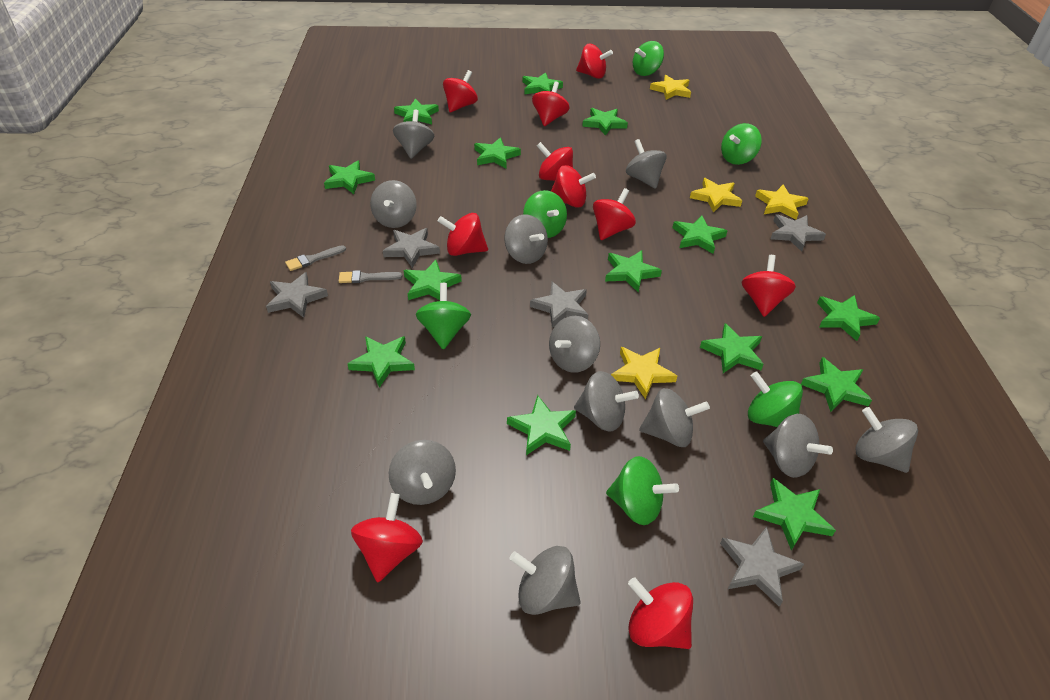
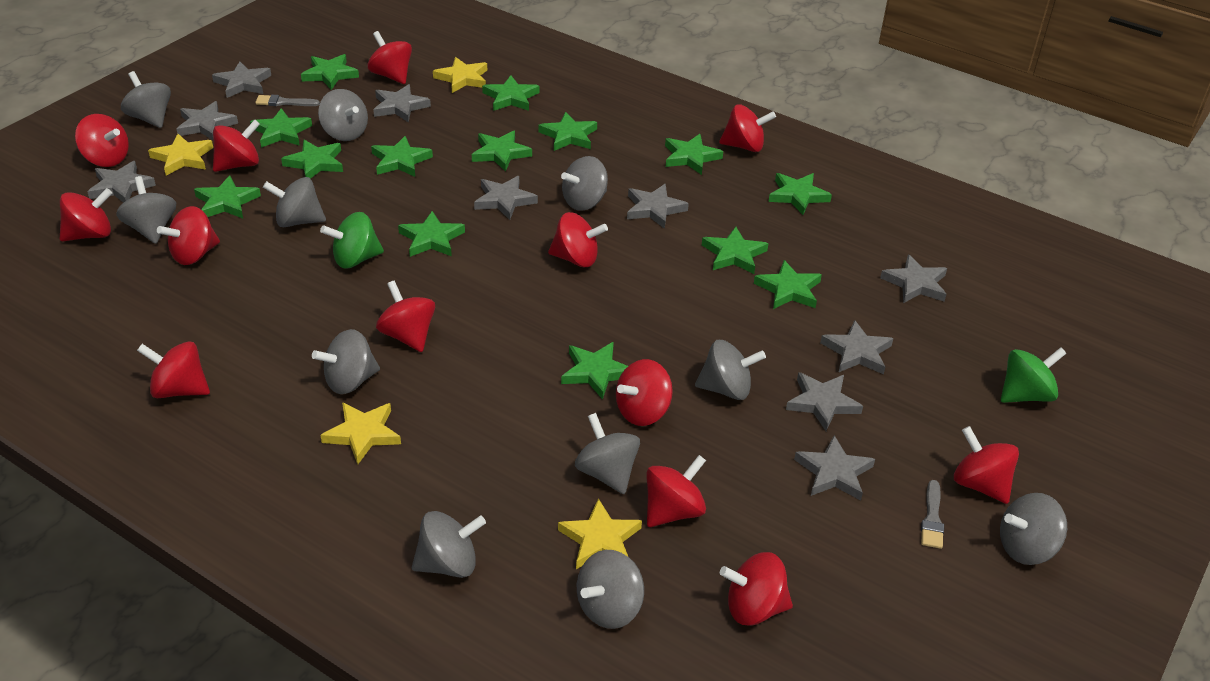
green spinning top: [416,283,471,350] [523,190,567,238] [606,456,679,525] [633,41,664,76] [721,123,762,165] [748,371,803,427] = 6 -> [320,212,384,268] [1001,347,1066,403] = 2
grey star: [266,272,328,318] [383,228,440,268] [530,282,589,328] [720,527,804,607] [771,214,826,252] = 5 -> [87,161,156,203] [177,101,238,141] [212,61,271,98] [373,84,431,123] [474,176,538,220] [627,184,689,229] [786,372,863,431] [794,435,875,500] [820,320,893,374] [880,254,947,303] = 10
red spinning top: [351,493,423,582] [438,213,488,256] [443,70,478,113] [532,81,569,126] [537,142,573,181] [551,165,596,208] [576,44,613,79] [593,188,636,240] [628,577,693,649] [742,255,796,317] = 10 -> [60,188,112,241] [75,114,129,167] [137,341,210,398] [157,206,220,265] [213,120,260,172] [368,31,412,84] [376,281,435,352] [548,212,608,267] [616,359,673,426] [646,455,706,527] [719,104,776,152] [720,552,793,626] [954,426,1019,504] = 13

